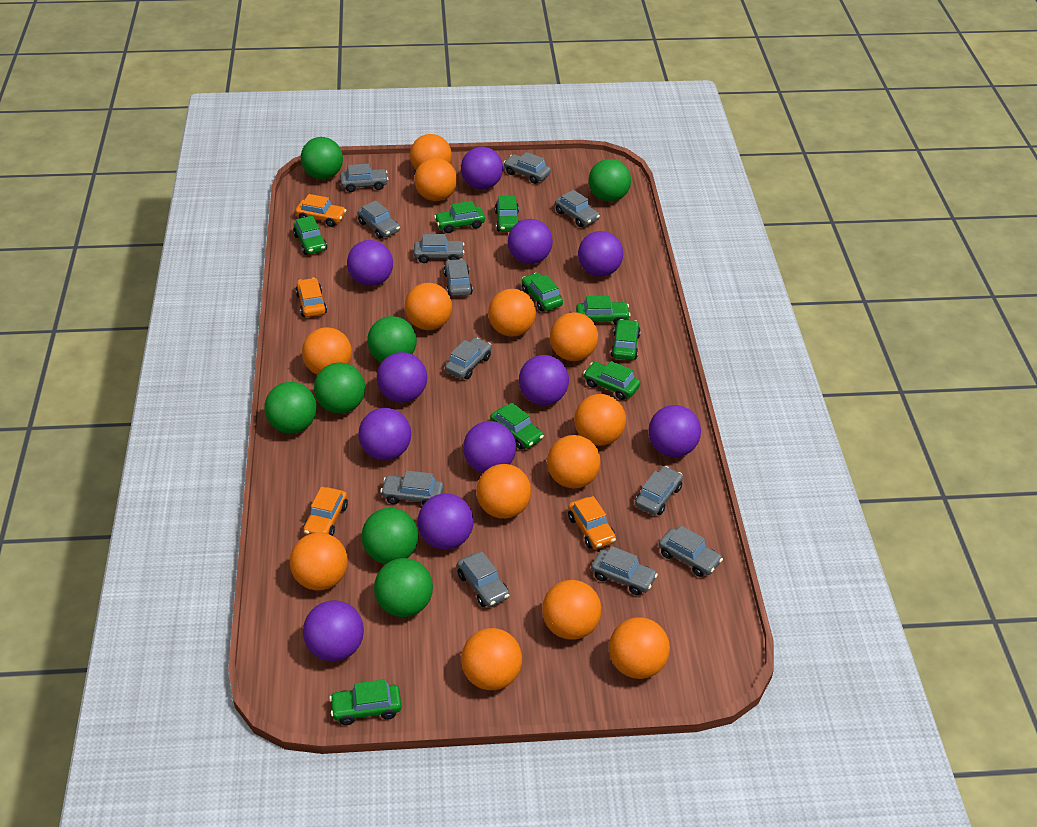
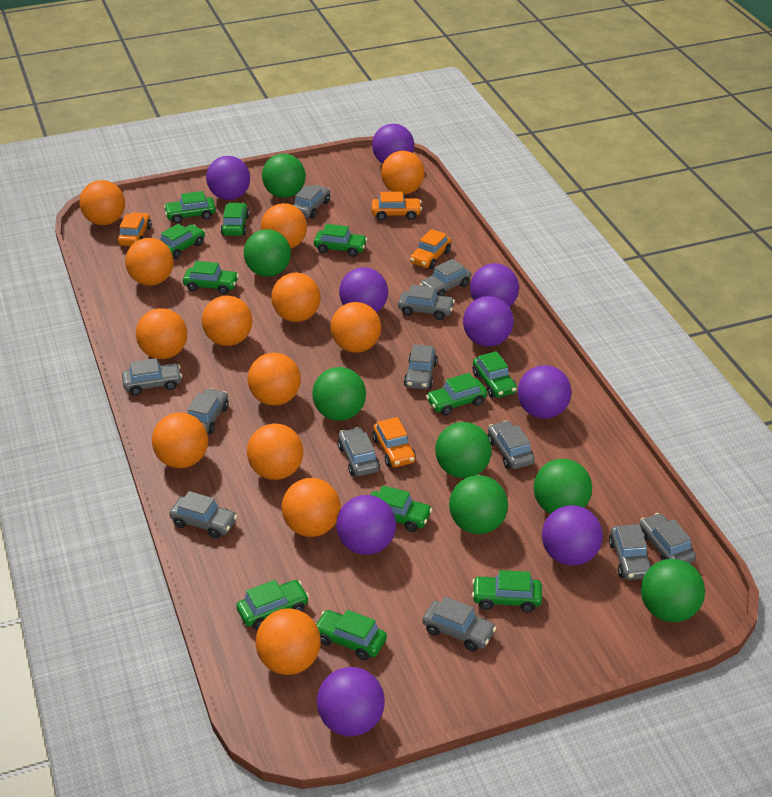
green car: [293,216,327,255] [329,679,402,725] [434,201,485,233] [490,403,544,450] [495,196,519,232] [522,273,563,311] [576,296,630,325] [583,361,640,400] [611,319,641,360] = 9 -> [160,224,205,259] [164,191,216,223] [183,261,239,294] [221,203,249,236] [236,580,309,629] [314,224,367,257] [316,610,387,660] [371,485,432,532] [426,373,487,416] [472,570,542,612] [473,351,517,398] = 11
purple ball: [303,600,364,662] [347,240,393,286] [358,408,411,460] [377,352,427,403] [418,493,474,550] [461,147,503,190] [463,421,516,473] [508,219,553,264] [519,355,569,405] [578,231,623,277] [648,405,701,457] = 11 -> [206,156,250,200] [317,667,385,736] [336,495,396,555] [339,267,388,313] [372,124,414,164] [463,296,514,347] [470,263,519,307] [518,365,571,419] [542,505,603,566] = 9

